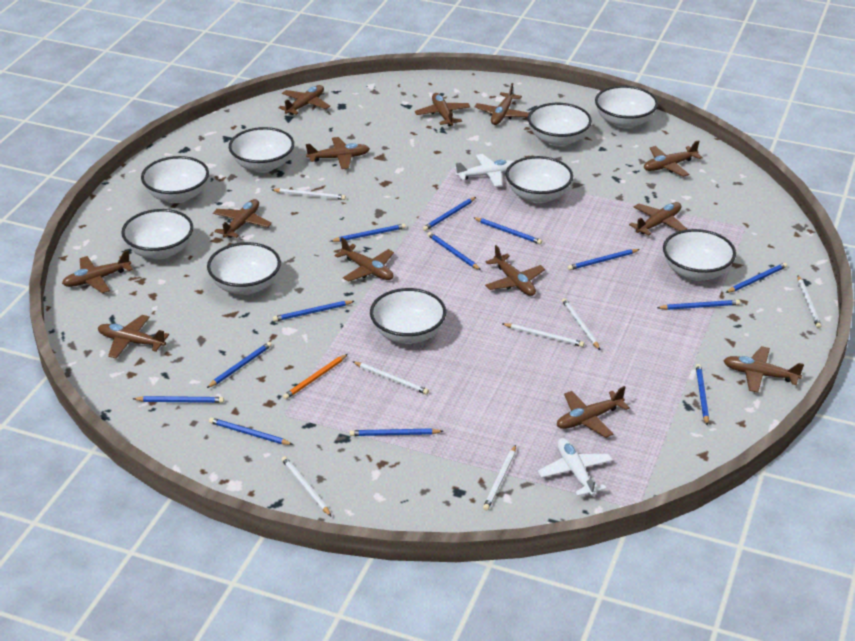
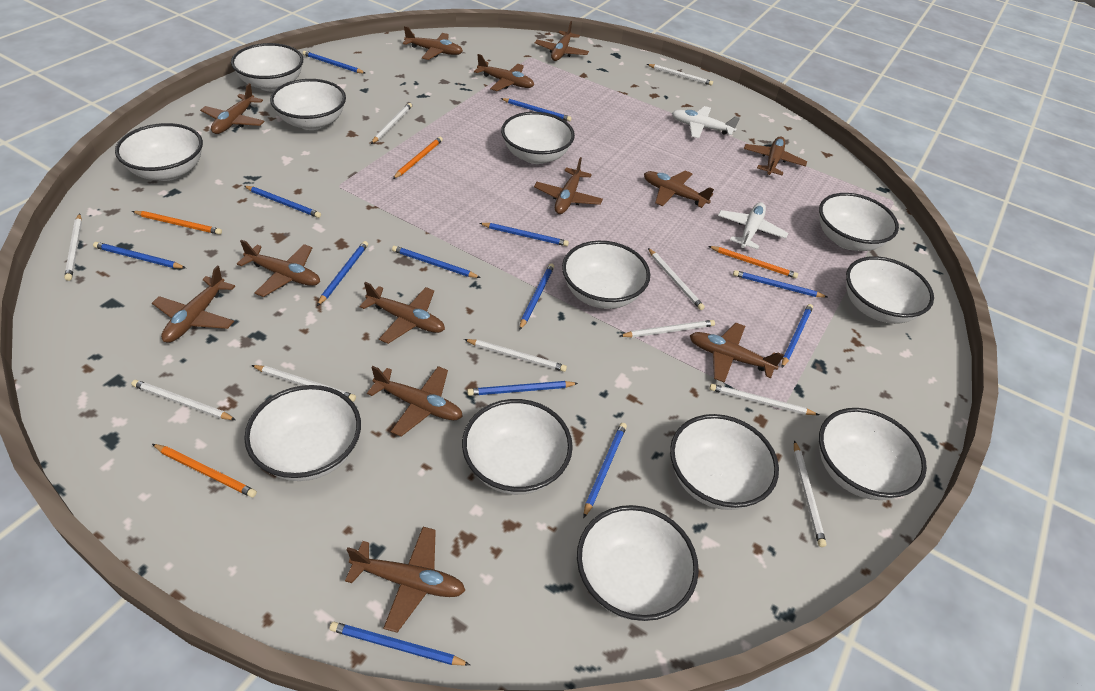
orange pencil: [283,354,348,400] = 1 -> [132,211,222,235] [152,444,257,498] [393,137,443,179] [708,246,798,278] = 4
white bowl: [121,209,193,259] [141,156,209,203] [207,242,281,295] [229,127,294,173] [370,288,446,344] [506,156,573,203] [528,103,592,147] [595,86,658,129] [663,229,736,281] = 9 -> [115,123,203,181] [231,43,303,91] [244,385,361,481] [270,79,346,130] [462,399,573,495] [501,112,575,164] [562,241,650,309] [577,505,699,621] [670,414,779,510] [819,193,899,251] [819,408,927,500] [846,256,934,324] = 12
white pencil: [272,188,346,200] [281,456,332,517] [352,361,429,395] [483,445,516,511] [502,323,584,347] [562,298,600,350] [798,276,821,328] = 7 -> [64,213,82,281] [131,380,236,420] [252,365,356,402] [371,103,412,144] [464,339,567,372] [620,320,715,338] [647,64,713,86] [648,248,705,310] [710,384,819,415] [794,440,826,547] = 10

